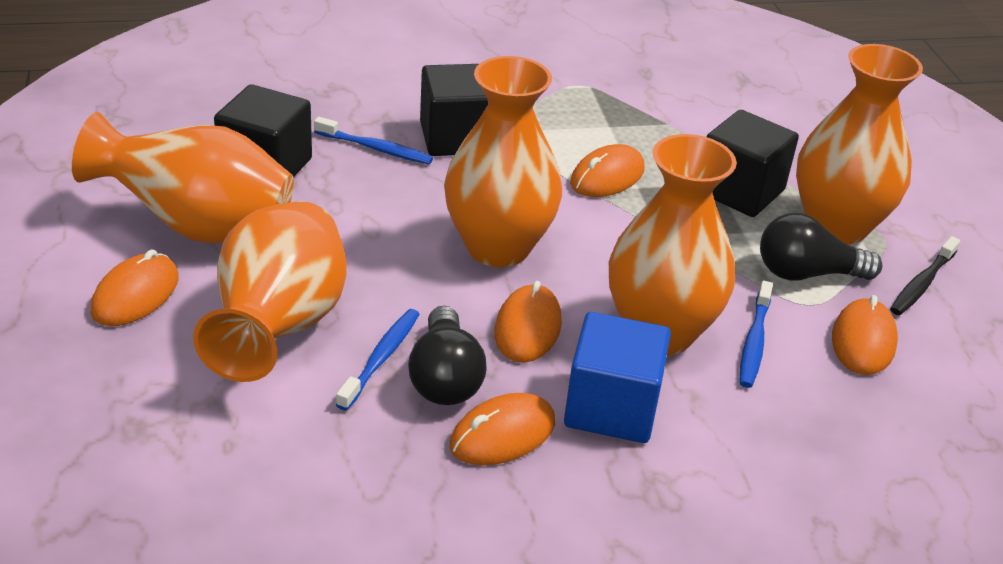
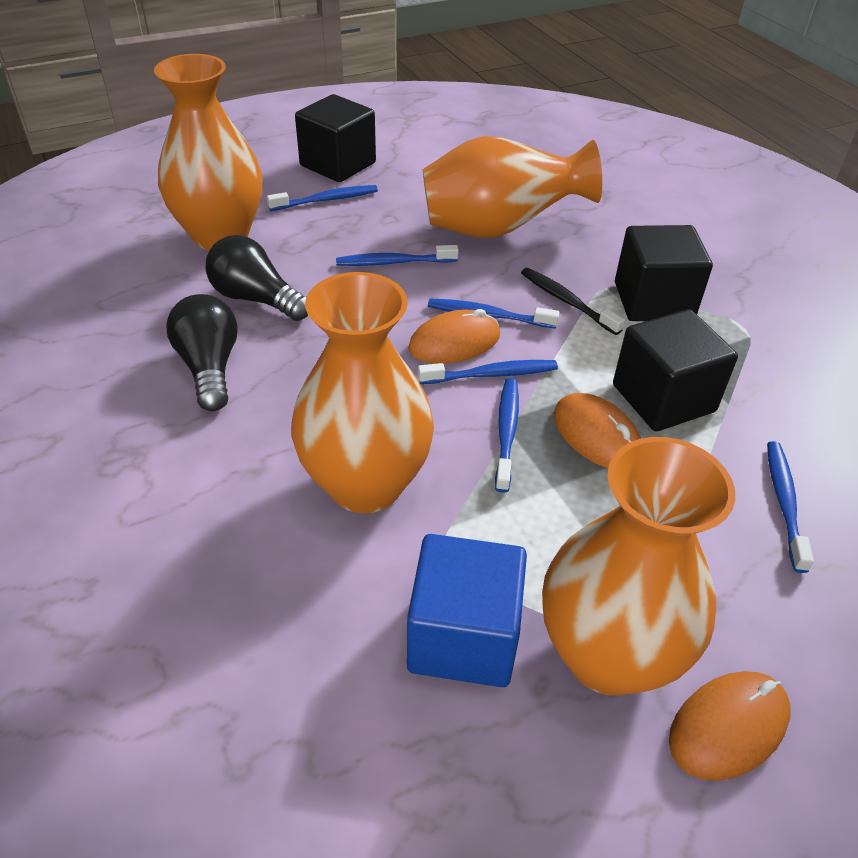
blue toothbrush: [314,117,433,164] [336,309,419,411] [739,281,773,388] = 3 -> [267,185,378,211] [336,245,459,266] [418,360,558,384] [428,298,560,328] [495,378,519,493] [767,441,814,573] = 6
orange mouse: [90,249,179,326] [450,393,555,466] [494,281,562,363] [570,144,645,197] [832,295,898,375] = 5 -> [408,309,500,364] [554,393,641,468] [669,671,791,781] = 3
orange vase: [72,112,294,243] [193,201,347,382] [444,56,562,267] [609,134,737,355] [796,44,923,245] = 5 -> [154,54,262,250] [291,272,434,513] [423,136,602,238] [542,437,735,696] = 4

